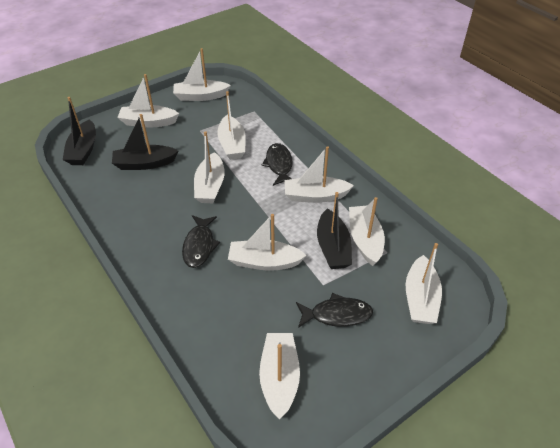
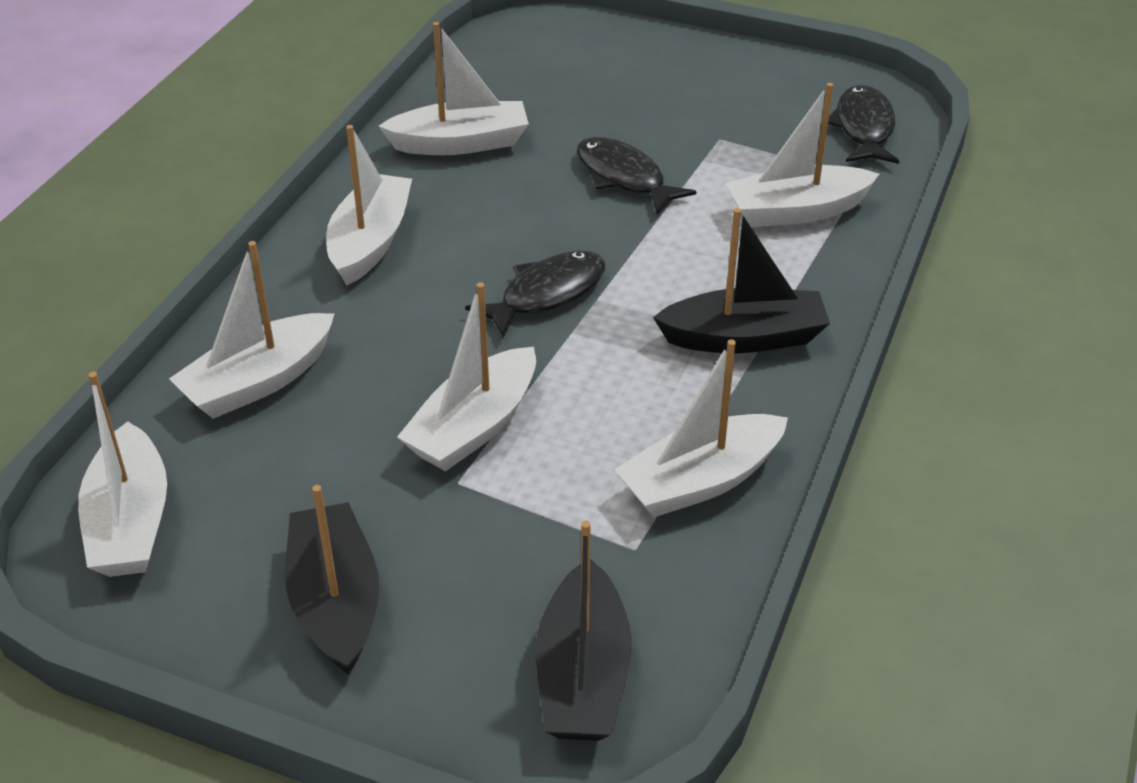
white boat: [117,74,179,127] [173,48,231,101] [194,131,225,203] [217,91,246,160] [228,214,307,271] [259,333,300,419] [284,146,354,203] [349,197,385,266] [406,243,442,324] = 9 -> [78,372,167,577] [169,241,334,419] [326,125,412,286] [379,22,529,155] [397,282,536,471] [614,339,788,517] [725,83,879,227] = 7

